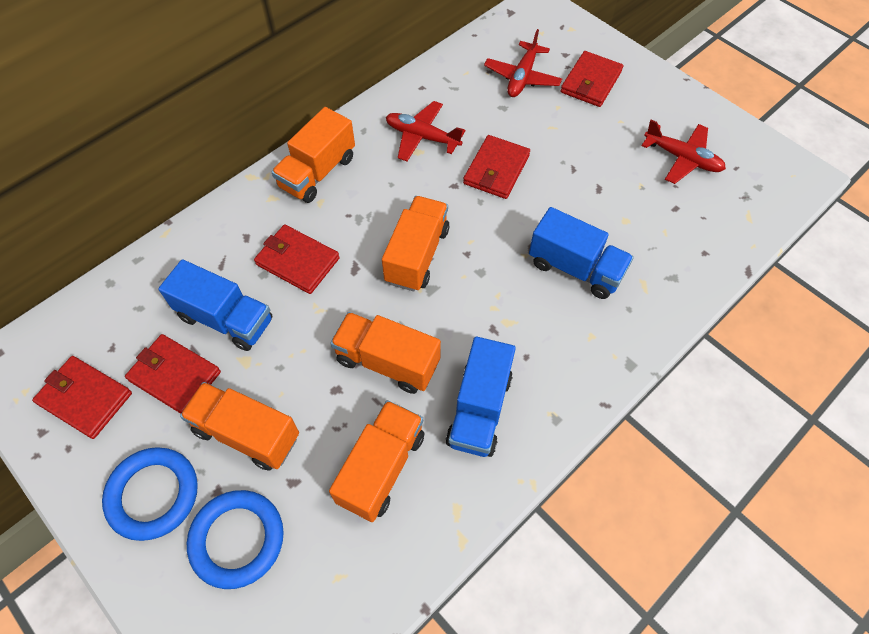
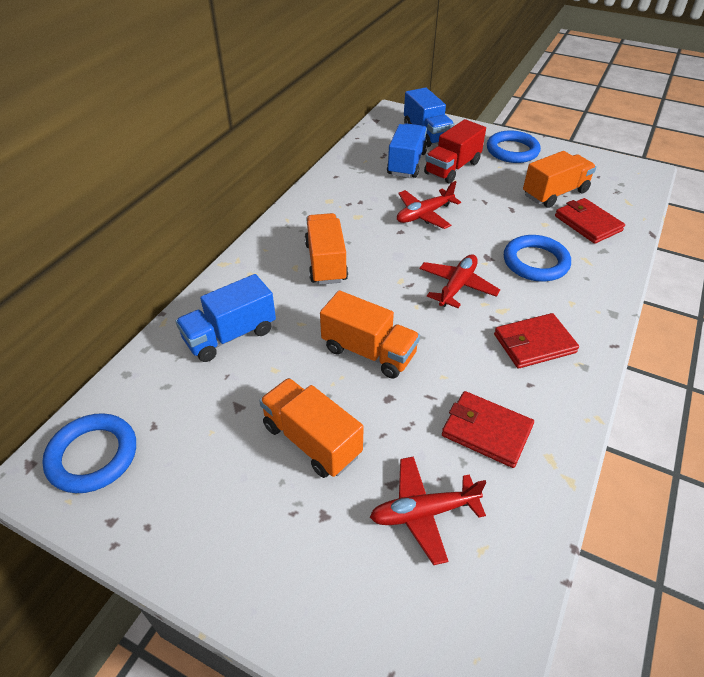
blue ring: [102,447,198,541] [187,490,284,589] = 2 -> [42,413,136,493] [487,130,541,163] [504,235,571,282] = 3
orange truck: [180,382,299,471] [272,107,355,203] [329,400,424,522] [330,312,441,394] [382,196,449,292] = 5 -> [259,378,364,478] [305,213,348,285] [320,290,420,379] [523,151,596,208] = 4
red truck: none = 0 -> [424,119,486,184] = 1
red wallet: [32,356,132,439] [125,334,221,414] [254,224,340,294] [463,135,530,199] [561,51,623,107] = 5 -> [442,391,534,468] [494,313,579,368] [555,198,625,244] = 3

